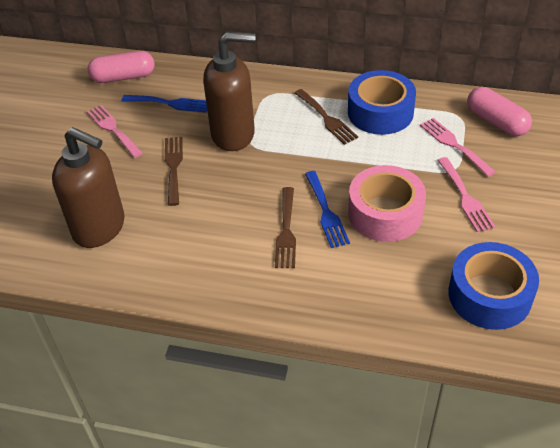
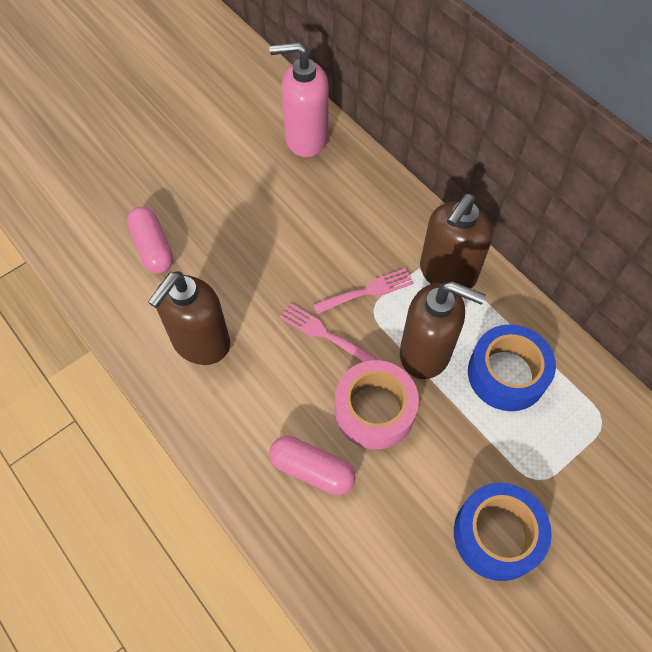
blue fork: [122,95,207,113] [305,171,350,248] = 2 -> none = 0
brown fork: [165,137,183,206] [275,187,296,268] [295,89,358,145] = 3 -> none = 0
brown soap dispenser: [52,127,125,248] [203,32,256,151] = 2 -> [148,271,230,365] [400,281,486,379] [420,194,493,288] = 3
pink fork: [87,105,143,158] [420,118,496,177] [437,157,495,232] = 3 -> [280,303,377,362] [313,268,414,314] = 2
pink soap dispenser: none = 0 -> [269,42,329,157] = 1

